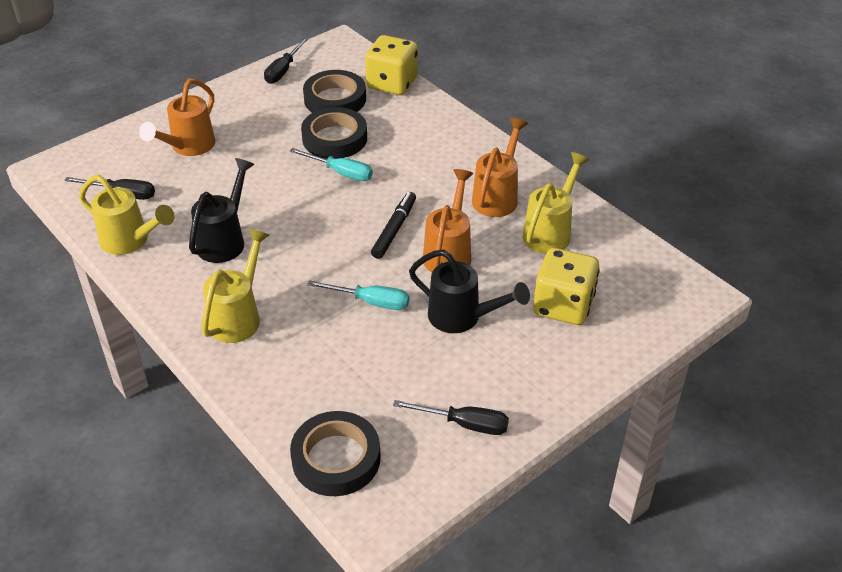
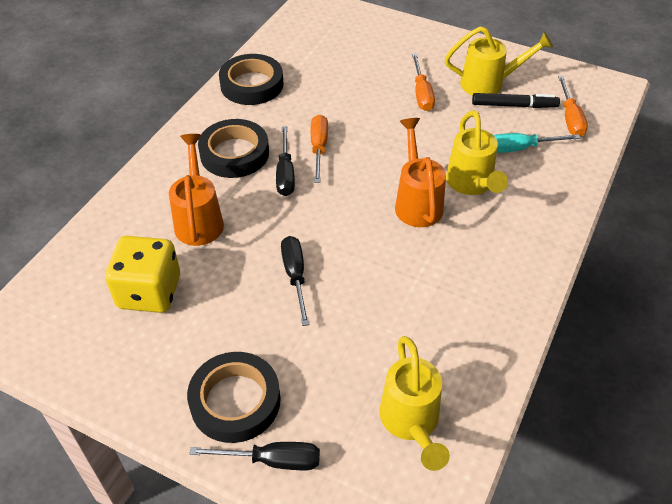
black watering can: [189,158,255,263] [409,249,530,333] = 2 -> none = 0
orange screwdriver: none = 0 -> [311,115,328,183] [412,54,435,111] [558,76,588,137] = 3
orange watering can: [139,79,216,156] [423,169,473,273] [472,118,528,217] = 3 -> [169,134,224,246] [395,118,446,227] = 2
turquoise screwdriver: [290,148,373,181] [307,280,409,310] = 2 -> [493,133,580,153] = 1
yellow dice: [365,35,418,95] [533,248,600,325] = 2 -> [105,236,180,313] = 1

